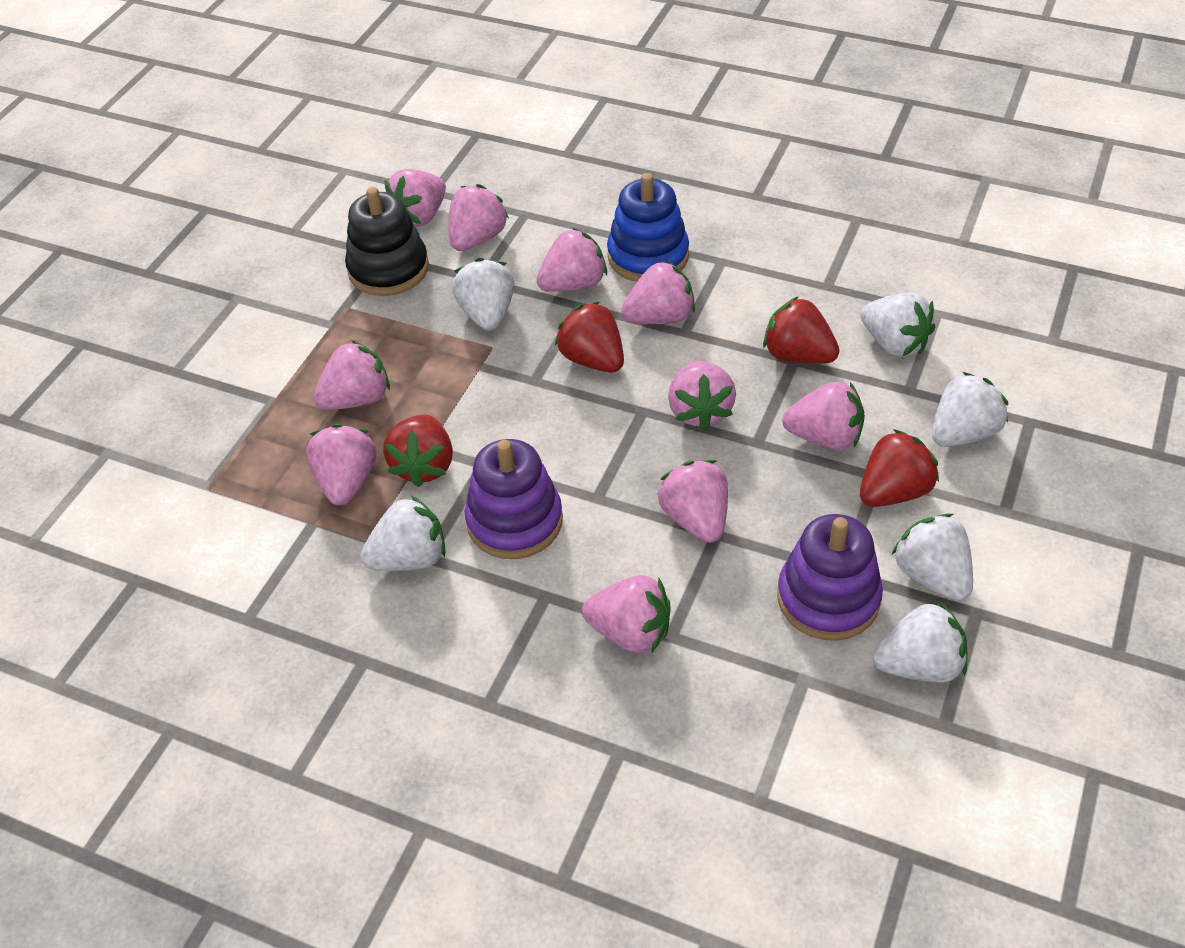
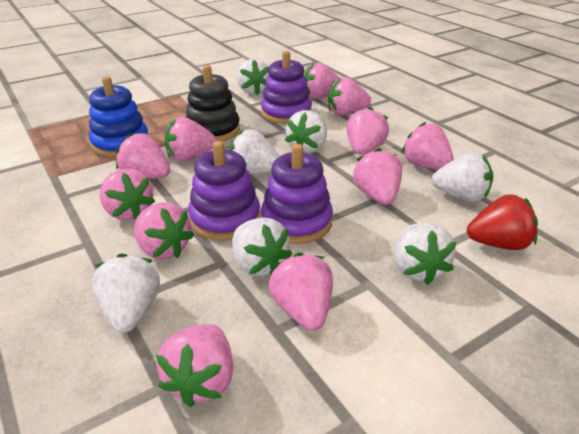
pink strawberry: [306,424,377,505] [313,340,390,410] [385,169,446,227] [448,184,509,251] [536,228,607,292] [582,575,671,653] [621,260,695,324] [657,460,728,543] [668,361,736,431] [782,382,865,451] = 10 -> [100,168,155,220] [116,133,170,179] [134,202,194,259] [156,324,234,407] [165,117,217,161] [269,252,333,331] [304,62,340,99] [328,77,371,116] [346,107,389,155] [353,148,402,205] [402,122,454,170] = 11
purple stacking toy: [465,439,563,559] [777,514,883,641] = 2 -> [188,141,260,240] [261,51,312,124] [261,144,333,244] = 3
red strawberry: [383,414,453,487] [555,302,624,372] [763,296,840,364] [860,429,939,507] = 4 -> [467,194,538,250] = 1
white strawberry: [360,496,445,571] [452,258,514,331] [861,292,935,357] [873,601,968,682] [892,514,973,601] [932,372,1009,447] = 6 -> [91,253,160,333] [230,129,280,174] [232,217,292,276] [237,59,269,95] [285,110,327,154] [394,223,456,285] [432,152,493,202] = 7

